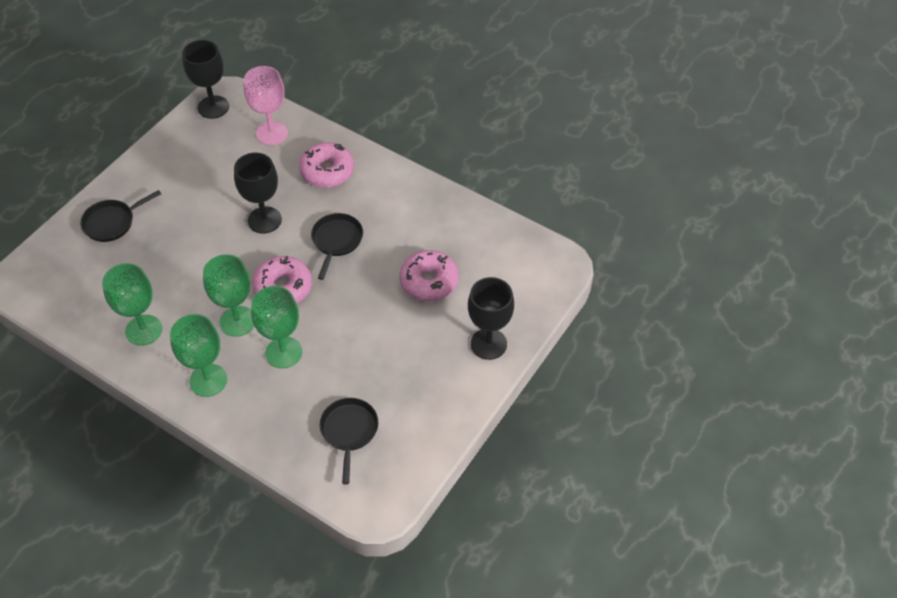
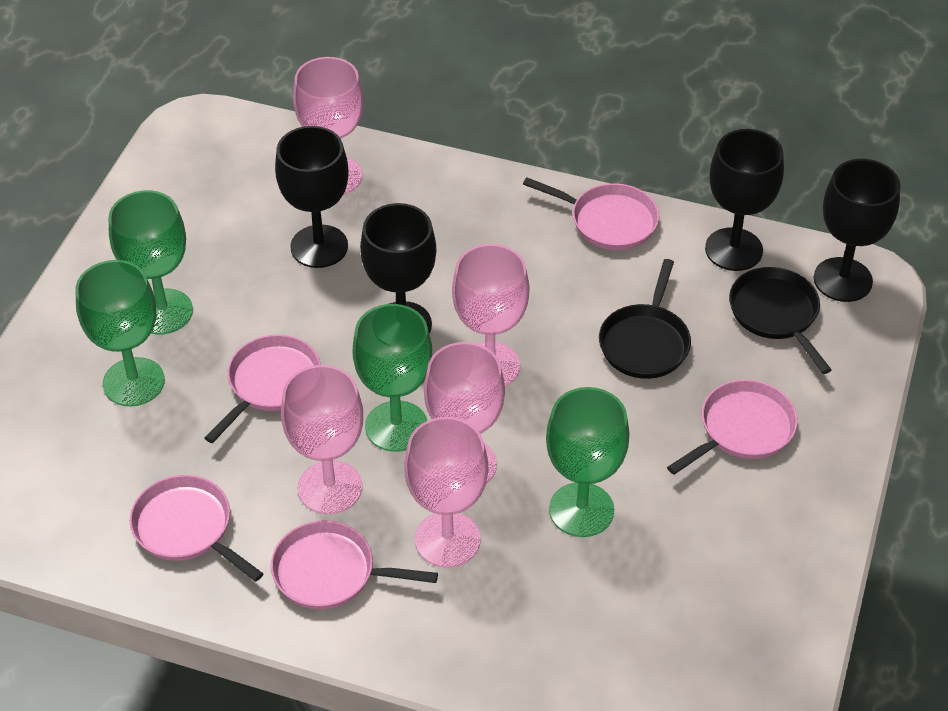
black goblet: [182,40,229,119] [234,153,282,234] [468,277,514,360] = 3 -> [275,126,349,268] [360,203,436,334] [705,129,784,271] [814,159,900,302] = 4
black pan: [80,190,161,242] [311,213,363,280] [320,398,378,484] = 3 -> [599,259,691,379] [729,267,832,374] = 2
pink donut: [252,256,312,303] [299,142,354,188] [400,250,459,301] = 3 -> none = 0
pink goblet: [244,66,288,145] = 1 -> [281,365,363,514] [293,57,364,195] [404,417,488,568] [424,342,505,484] [452,244,529,387] = 5
pink pan: none = 0 -> [130,475,264,581] [205,335,321,443] [271,520,438,609] [523,177,659,250] [667,380,798,475] = 5

